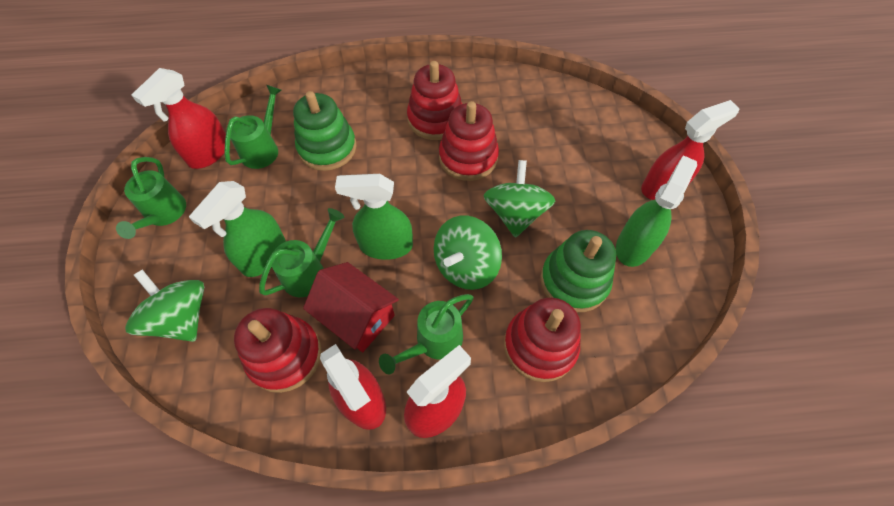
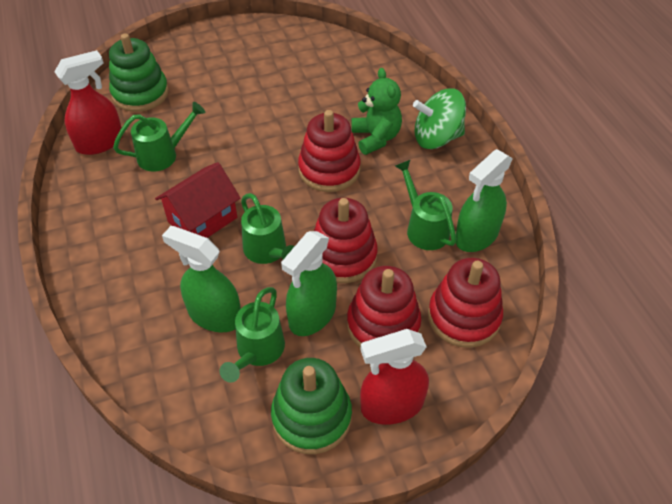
green spinning top: [125,269,204,342] [434,216,502,290] [483,160,555,238] = 3 -> [413,89,466,149] = 1
green teddy bear: none = 0 -> [351,68,402,155] = 1
red spray bottle: [131,68,226,169] [320,344,386,430] [404,345,471,438] [641,100,740,200] = 4 -> [54,50,123,155] [360,329,429,425] = 2

